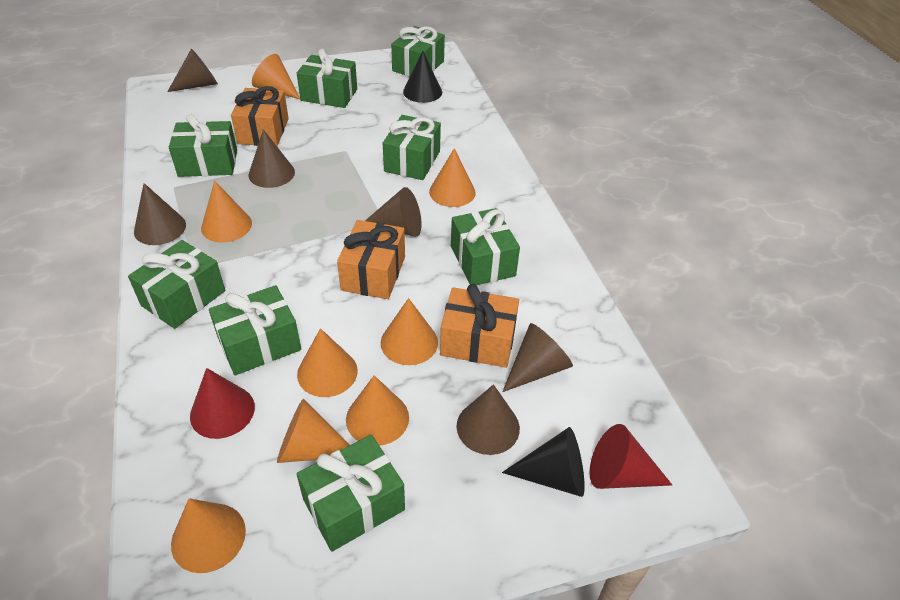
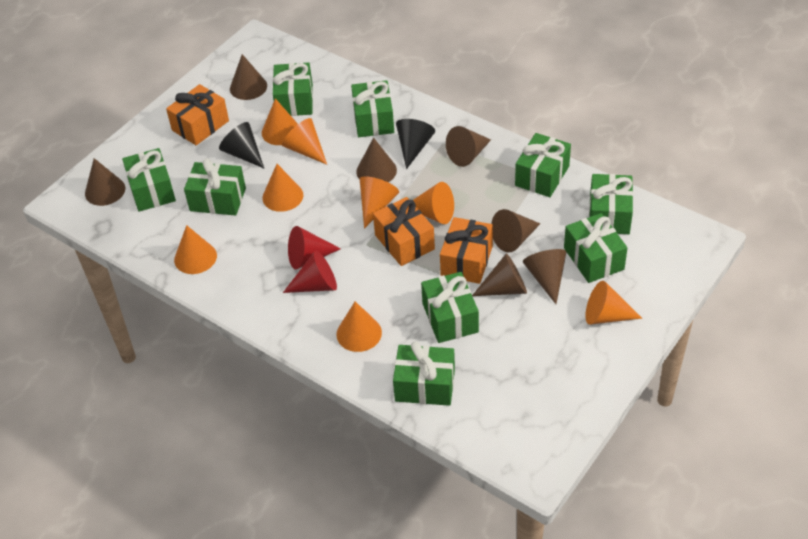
brown cone: [134,183,186,245] [167,49,218,92] [248,129,295,188] [365,187,422,237] [457,384,520,455] [502,323,573,392] = 6 -> [85,158,125,206] [230,54,267,100] [356,138,397,182] [446,126,491,167] [472,253,527,296] [491,209,540,252] [523,249,566,304] = 7
green gift: [128,240,225,329] [169,114,237,177] [209,285,301,375] [297,48,357,108] [297,435,405,552] [383,115,441,180] [391,26,445,76] [451,208,520,285] = 8 -> [122,148,176,212] [184,158,246,216] [273,63,313,116] [351,80,394,137] [393,341,455,406] [421,272,479,343] [515,133,571,197] [564,213,627,283] [589,174,633,234] = 9

